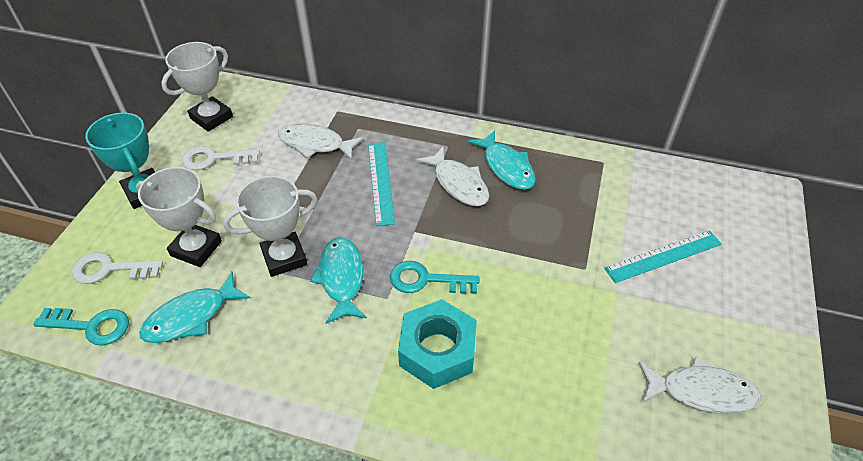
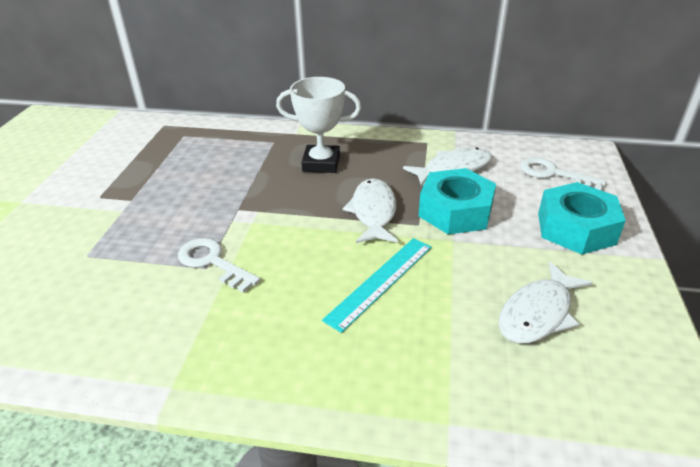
turquoise fish: [139,272,250,343] [310,237,367,324] [468,130,536,190] = 3 -> none = 0
turquoise key: [33,308,129,345] [390,261,480,294] = 2 -> none = 0
turquoise nut: [398,299,477,389] = 1 -> [419,168,496,234] [538,182,626,254] = 2
turquoise ruler: [368,142,395,226] [604,230,722,283] = 2 -> [322,238,432,333] = 1
turquoise trophy: [85,113,155,209] = 1 -> none = 0
white trophy: [136,167,222,267] [161,42,233,132] [223,176,318,277] = 3 -> [276,77,361,173] = 1

